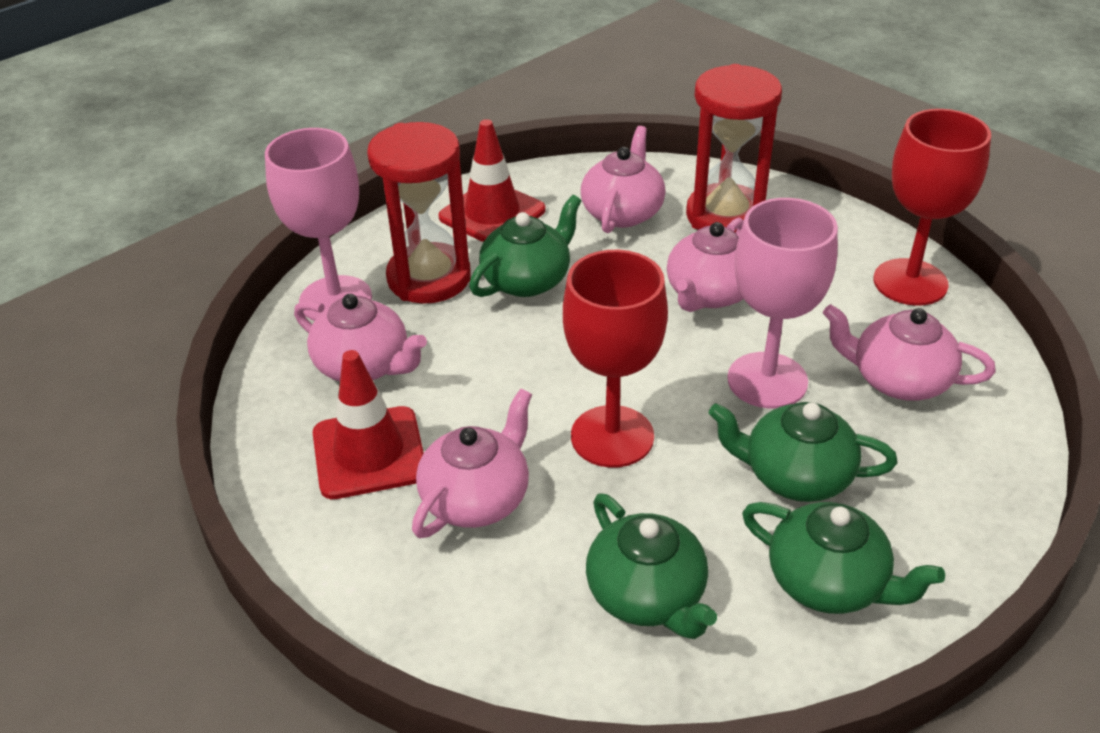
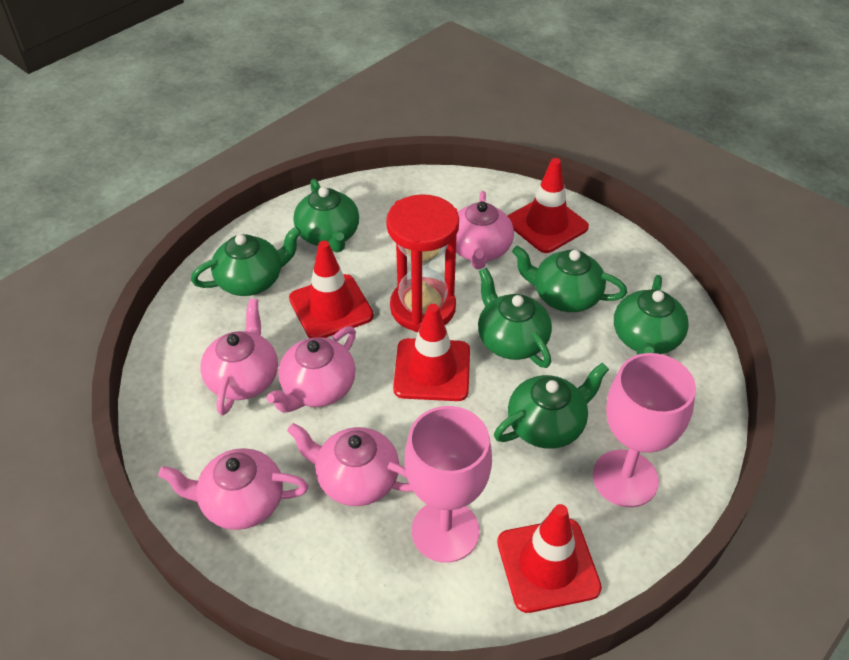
green teapot: [469,195,581,297] [586,493,717,639] [708,402,898,502] [742,502,945,614] = 4 -> [191,227,301,296] [293,179,359,253] [478,267,552,368] [494,363,609,449] [512,246,627,312] [614,275,689,355] = 6
red goblet: [563,250,668,468] [874,109,991,306] = 2 -> none = 0
red hourglass: [367,122,471,304] [686,64,782,233] = 2 -> [386,194,459,332] = 1
red traffic cone: [313,350,424,499] [439,119,546,242] = 2 -> [289,241,374,338] [393,304,470,401] [497,504,602,613] [508,158,589,253] = 4

